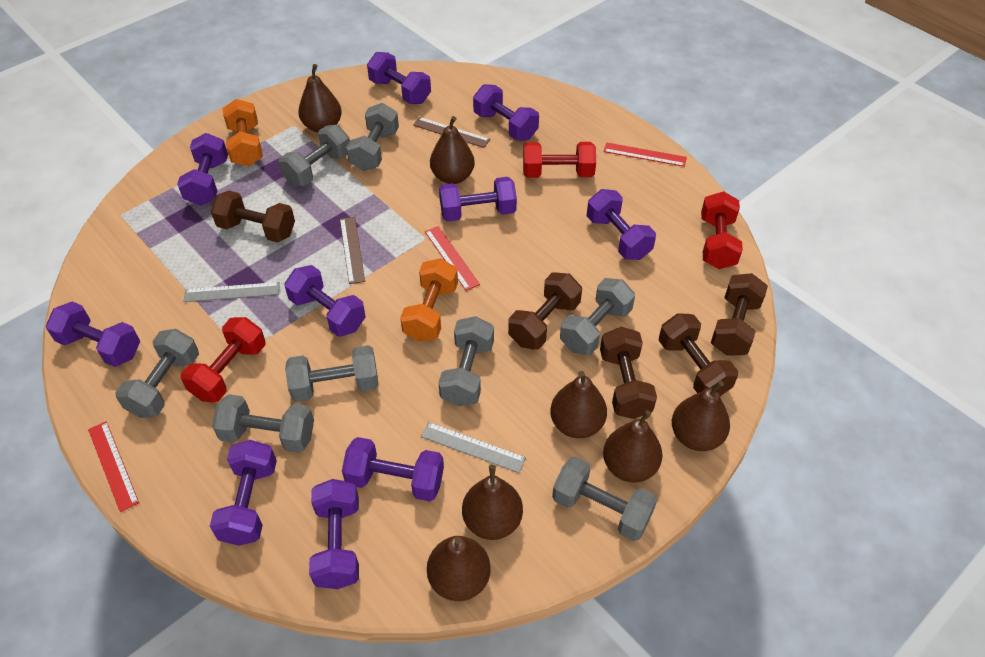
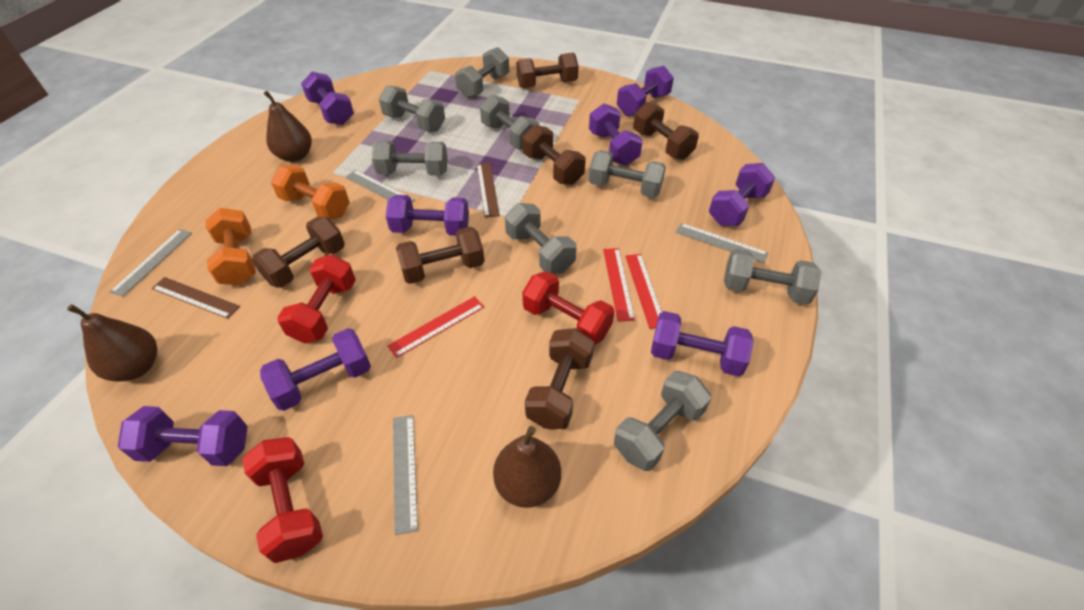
brown dumbbell: [211,191,295,242] [508,272,582,350] [600,327,657,419] [659,313,738,396] [711,273,768,356] = 5 -> [252,217,345,288] [396,227,484,284] [516,53,579,88] [522,125,586,185] [525,328,594,429] [633,102,699,160] = 6
brown pear: [298,64,342,133] [427,536,491,601] [430,116,475,184] [462,465,523,540] [550,371,607,438] [603,410,662,483] [672,380,730,451] = 7 -> [67,304,157,381] [263,91,312,162] [493,426,561,508] = 3
grey ruler: [183,282,280,302] [421,422,526,473] = 2 -> [110,229,192,297] [345,170,415,202] [393,415,418,535] [676,223,768,263] = 4
purple dumbbell: [46,301,140,367] [177,133,228,205] [210,440,277,546] [284,265,366,337] [309,479,359,589] [342,437,444,501] [367,52,431,104] [439,177,517,222] [473,84,539,140] [587,189,656,260] = 10 -> [118,406,248,466] [260,328,371,411] [301,72,354,125] [386,195,469,236] [589,103,643,166] [617,66,674,116] [651,311,754,376] [709,163,775,226] = 8

